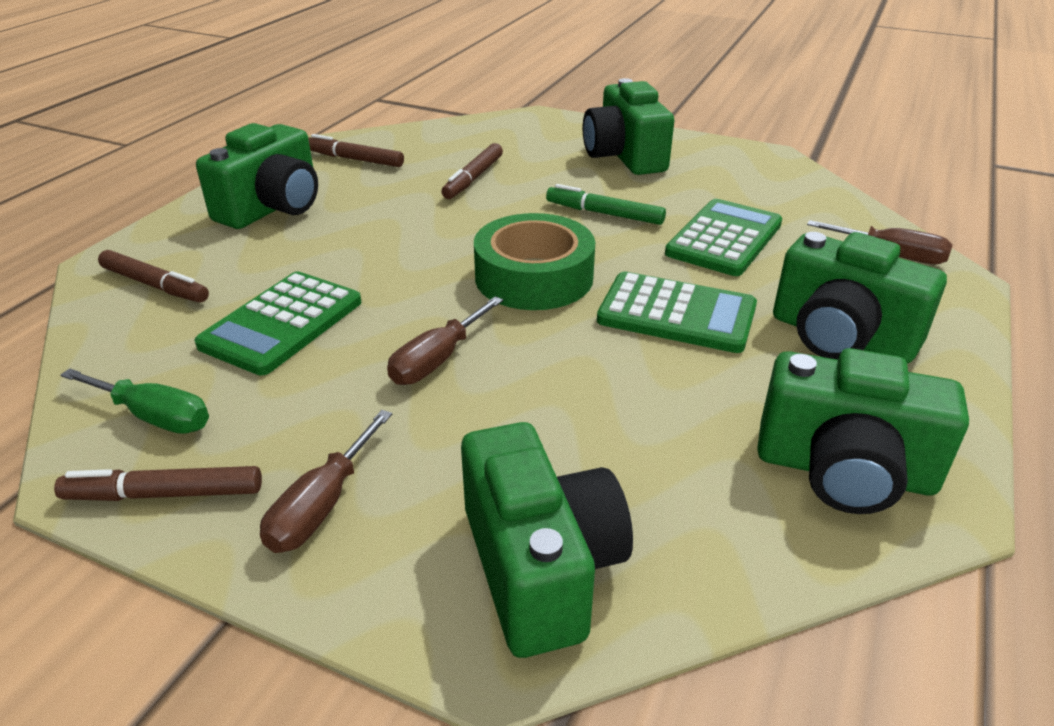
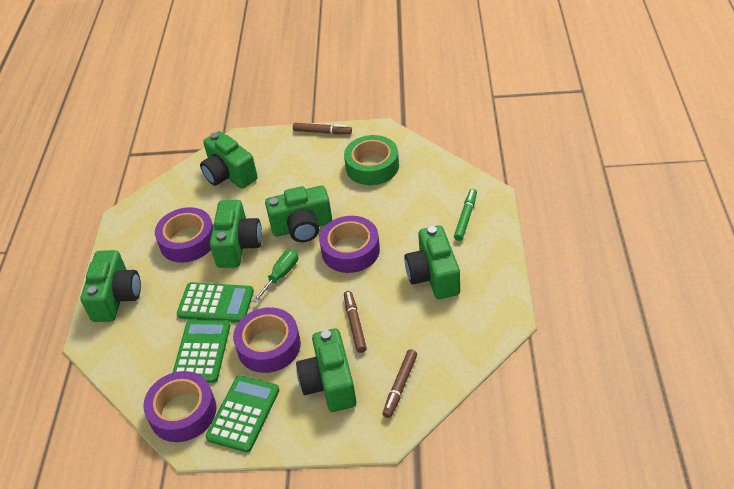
brown marker: [54,466,262,501] [98,250,209,303] [308,134,404,167] [441,143,503,199] = 4 -> [293,123,352,134] [344,291,367,353] [382,349,417,418] = 3
brown screwdriver: [260,410,392,553] [387,296,503,385] [807,220,953,264] = 3 -> none = 0
green camera: [196,123,318,229] [461,422,633,658] [583,78,674,175] [757,348,969,514] [773,232,947,363] = 5 -> [80,250,141,322] [200,131,258,189] [210,200,262,268] [265,186,332,242] [296,328,356,412] [404,225,460,299] = 6
purple tape: none = 0 -> [143,371,217,442] [155,207,213,263] [233,307,301,373] [319,216,380,273] = 4

